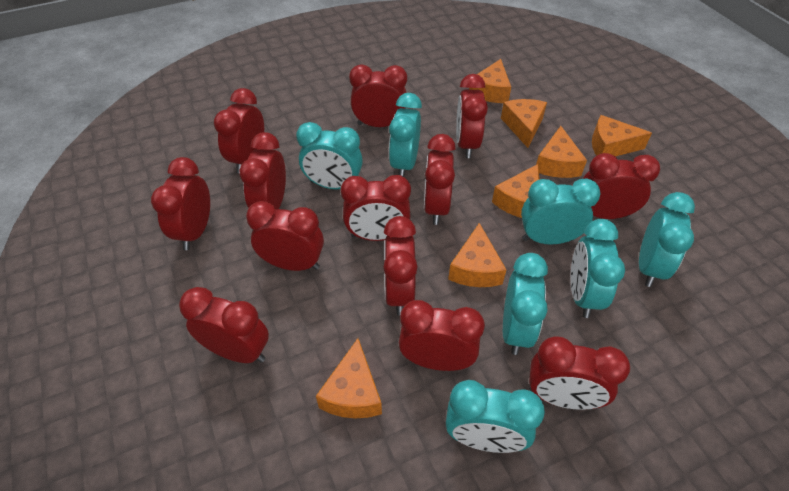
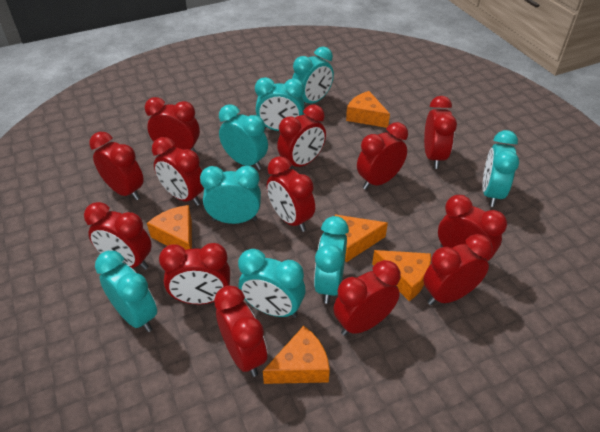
orange cheese: [316,338,382,418] [448,223,507,287] [469,59,511,103] [492,164,540,218] [501,99,547,148] [536,126,587,178] [592,115,652,156] = 7 -> [147,205,192,250] [263,326,330,384] [335,215,388,262] [346,91,390,128] [372,250,431,301] = 5
turquoise clock: [296,122,363,189] [389,93,422,177] [446,380,545,453] [503,253,548,355] [521,179,601,245] [571,219,625,318] [639,192,695,287] = 7 -> [95,251,157,332] [200,166,261,224] [219,104,268,170] [238,249,306,318] [255,77,304,131] [292,47,334,103] [314,216,349,304] [482,130,519,207] = 8

